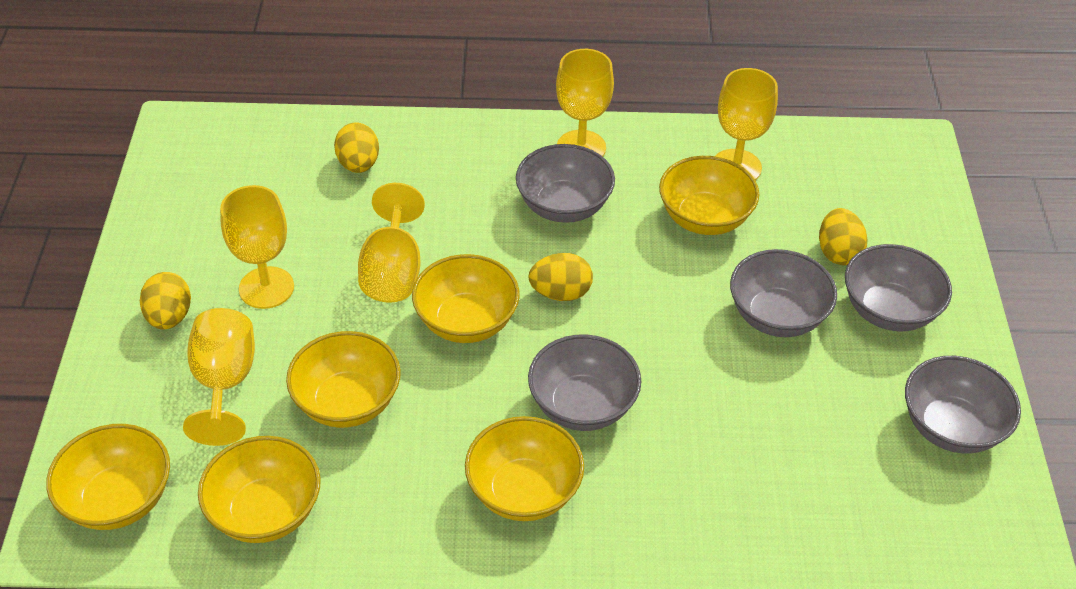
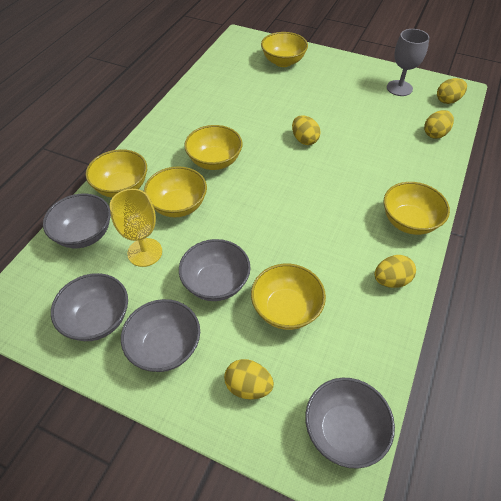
grey goblet: none = 0 -> [387,29,430,96] = 1
yellow egg: [140,272,191,329] [334,123,379,173] [528,253,593,301] [819,208,867,265] = 4 -> [224,359,274,399] [292,115,321,145] [374,255,416,288] [424,110,454,139] [437,78,467,104] = 5
yellow goblet: [183,308,255,446] [220,185,294,309] [358,183,425,303] [556,49,614,157] [715,68,778,180] = 5 -> [110,189,162,267] = 1

